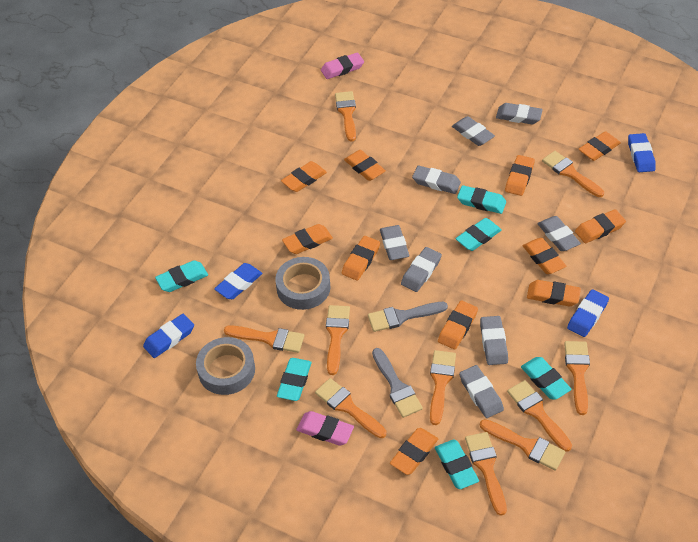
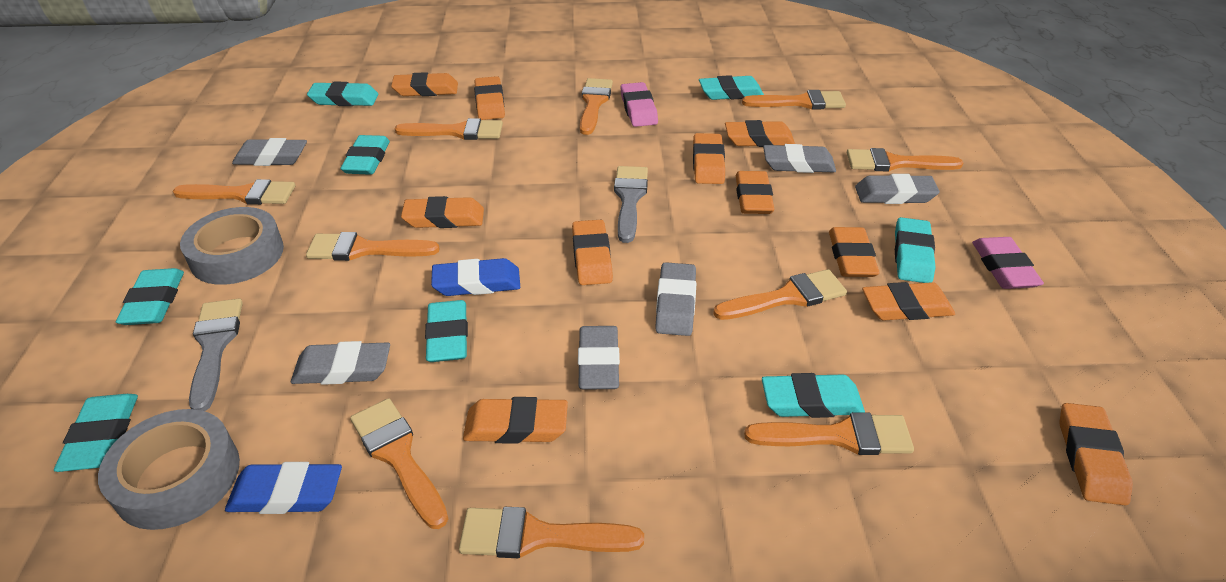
blue eraser: [143,314,194,358] [214,263,262,299] [567,289,609,337] [628,133,656,172] = 4 -> [225,462,342,514] [431,258,520,296] = 2
grey eraser: [380,225,409,260] [401,247,442,292] [412,166,461,194] [452,116,495,146] [459,365,504,418] [480,316,508,365] [496,103,543,124] [537,216,581,251] = 8 -> [232,138,307,166] [291,341,390,385] [578,326,620,390] [655,262,696,336] [763,144,836,173] [855,174,940,204] = 6
turquoise eraser: [155,261,208,292] [277,358,312,401] [435,440,479,489] [456,218,502,251] [457,185,506,214] [521,357,572,400] = 6 -> [54,394,138,472] [116,268,184,325] [307,82,378,106] [340,135,390,175] [425,300,468,362] [699,75,764,100] [762,373,865,418] [895,217,935,283] = 8

